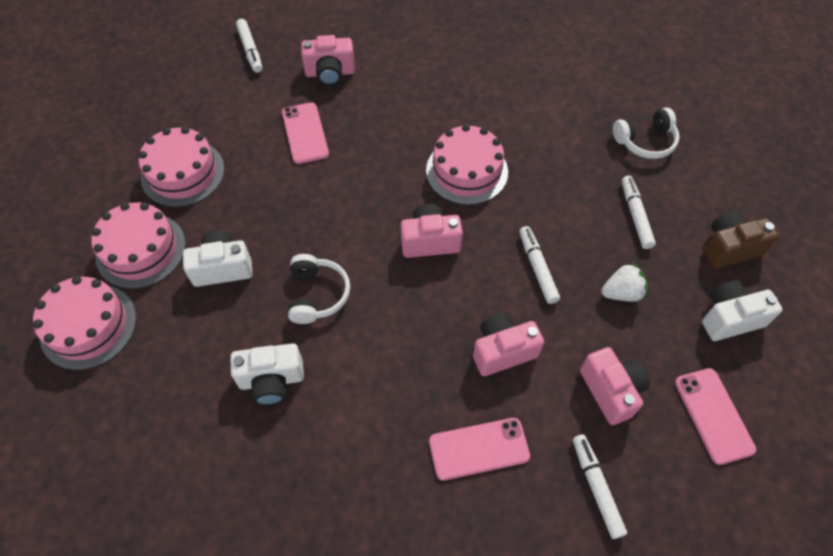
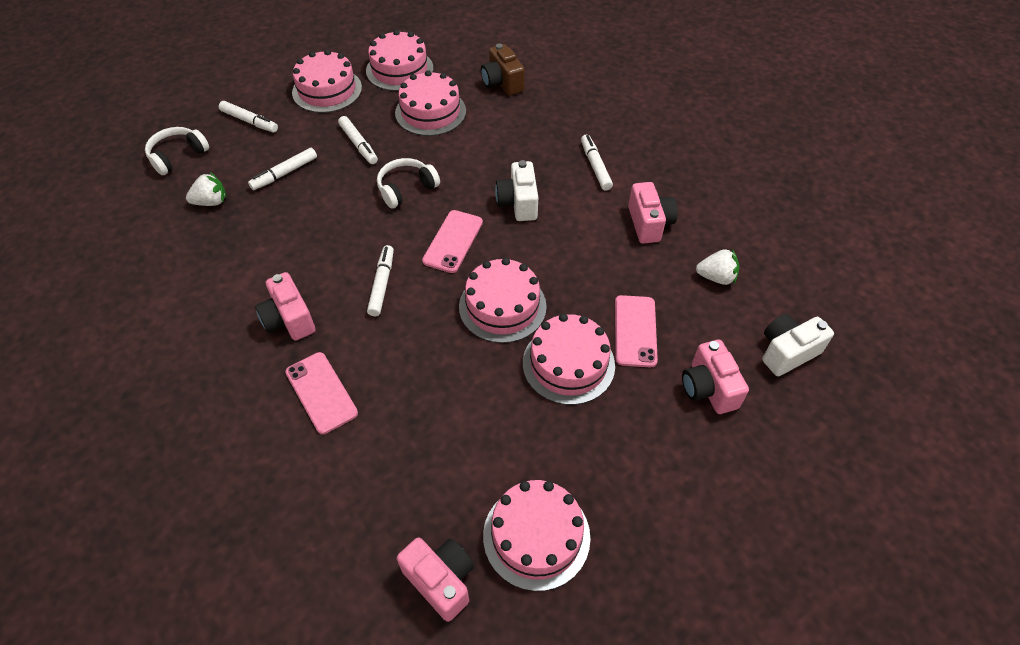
pink cake: [33,276,136,370] [91,202,186,289] [138,127,224,207] [426,124,508,205] = 4 -> [292,49,362,113] [366,30,433,91] [395,70,466,136] [459,258,547,343] [483,480,590,591] [523,314,615,405] = 6
white camera: [183,230,253,287] [231,343,304,405] [702,280,782,341] = 3 -> [495,160,538,221] [762,314,834,376] = 2
white marker: [236,19,262,73] [519,226,560,304] [573,434,627,539] [622,176,656,249] = 4 -> [219,101,278,132] [248,148,317,190] [338,116,378,164] [367,245,394,316] [581,134,613,190] = 5
white strawberry: [602,262,648,302] = 1 -> [186,172,226,206] [696,248,739,285] = 2

